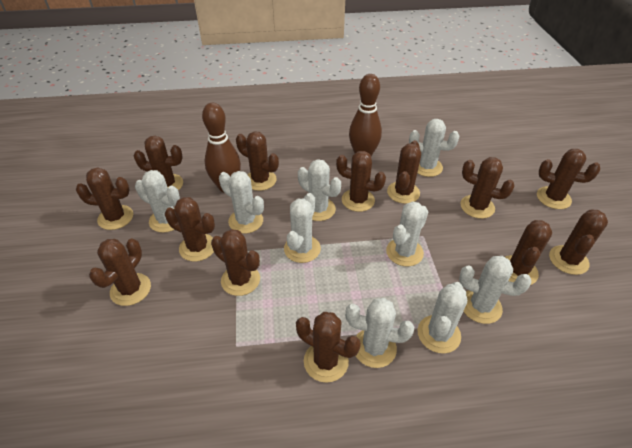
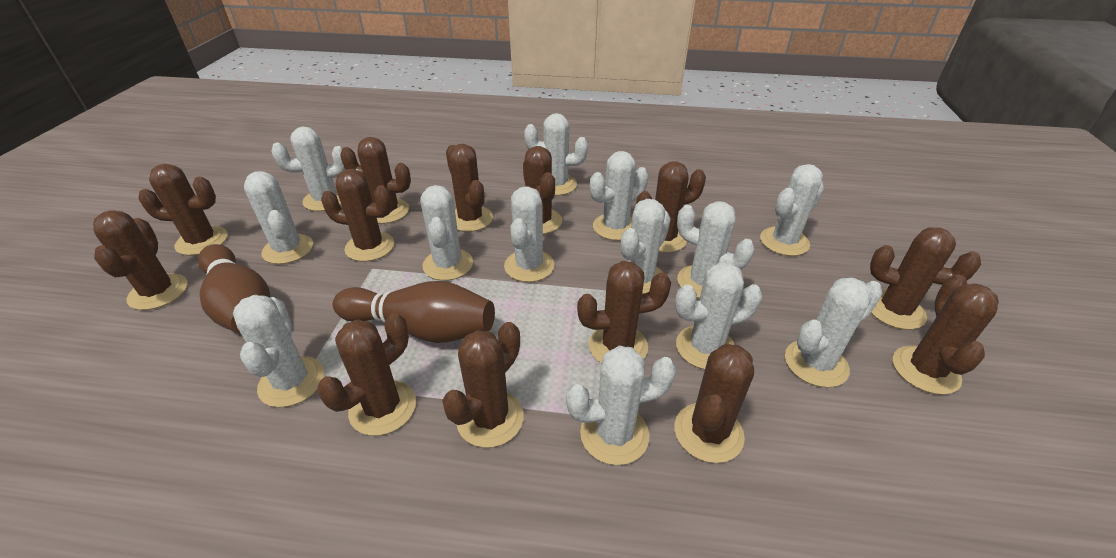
white cactus: [135,170,180,233] [219,171,264,234] [284,193,321,263] [298,159,341,221] [345,298,415,368] [386,201,429,266] [409,119,459,177] [417,282,467,353] [459,256,531,324] = 9 -> [233,295,324,407] [244,171,313,264] [271,127,345,211] [420,185,473,281] [504,186,554,282] [524,113,588,196] [566,346,677,465] [590,151,649,240] [621,199,671,294] [675,262,762,370] [677,201,755,298] [760,164,824,256] [785,277,883,388] = 13

